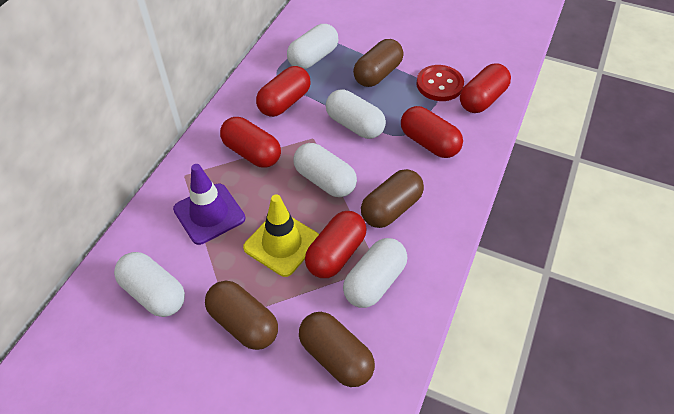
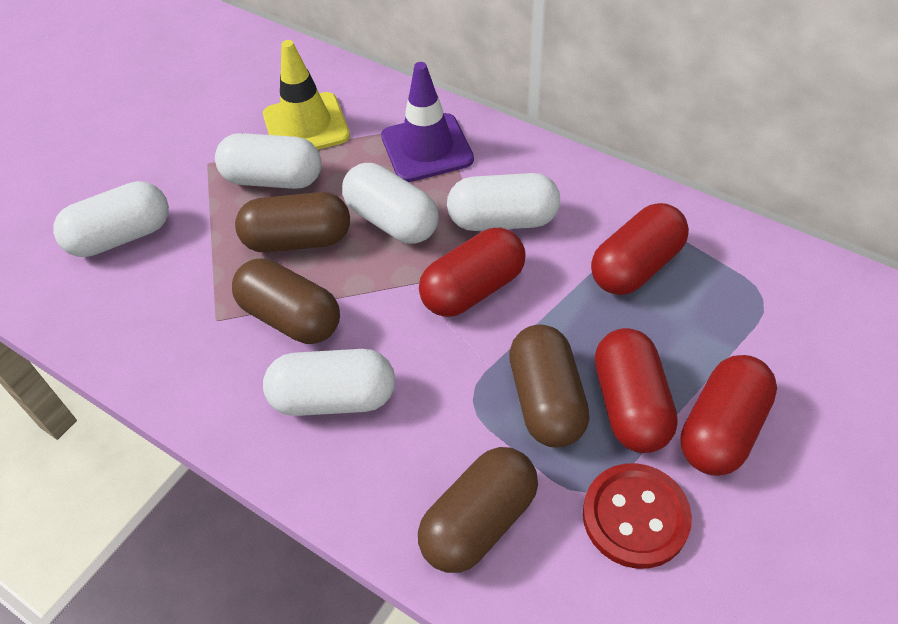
red capsule: [220,117,281,168] [256,66,311,117] [305,211,366,278] [401,106,463,158] [460,64,511,113] = 5 -> [419,228,526,317] [591,203,689,295] [595,328,678,453] [680,355,777,476] = 4

